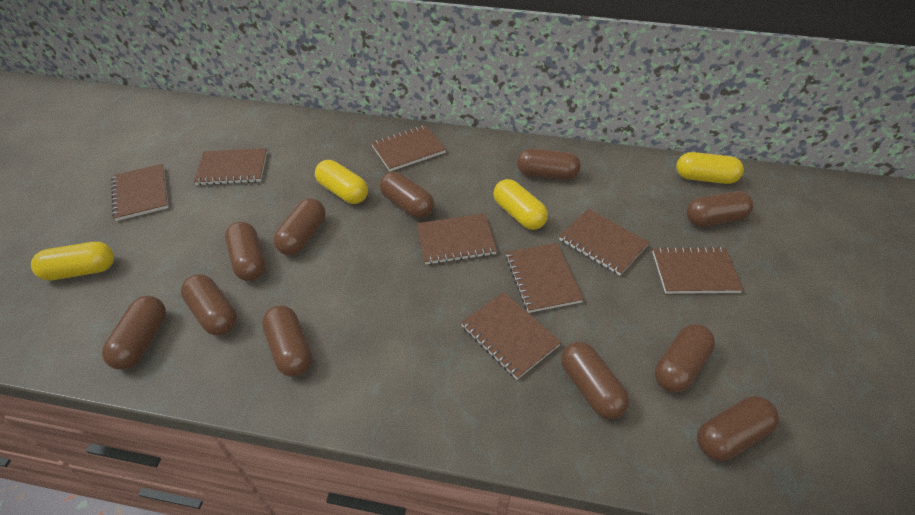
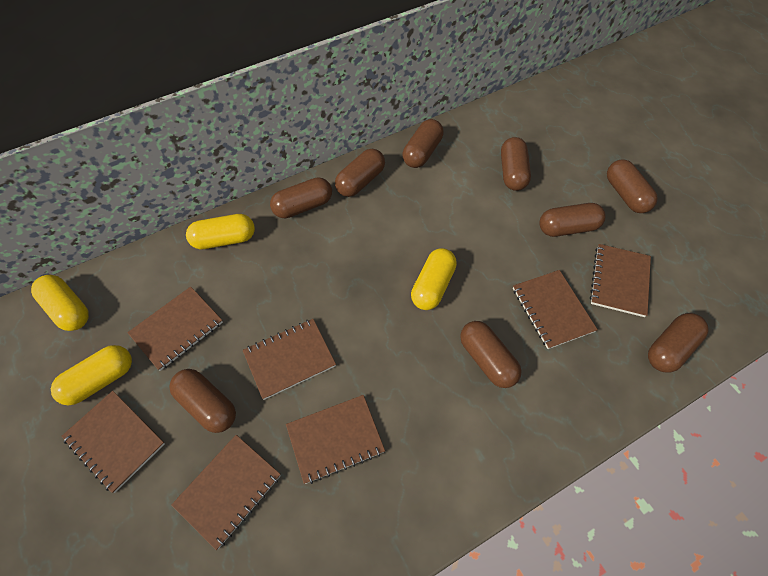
brown capsule: [102,296,166,370] [181,274,237,336] [225,222,266,281] [262,305,312,377] [273,198,325,255] [380,172,434,218] [517,149,581,180] [561,342,629,419] [655,324,715,393] [687,191,754,227] [697,396,779,461] = 11 -> [169,369,236,433] [270,177,332,219] [335,149,385,197] [403,119,444,168] [460,321,521,388] [501,137,531,191] [539,203,606,237] [607,159,658,213] [648,313,708,373] = 9
brown notebook: [111,164,169,221] [194,148,267,186] [371,125,446,171] [417,214,497,265] [461,292,561,380] [506,243,584,313] [559,209,649,275] [652,246,744,294] = 8 -> [61,391,165,493] [127,287,223,371] [171,435,281,550] [243,319,336,400] [286,395,385,484] [513,270,598,349] [590,244,651,317] = 7

